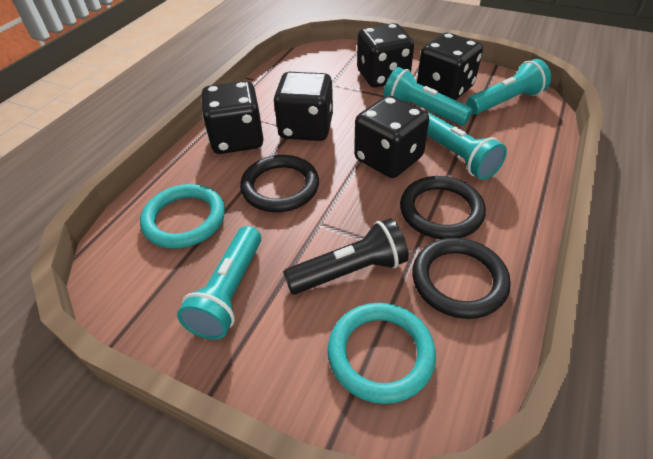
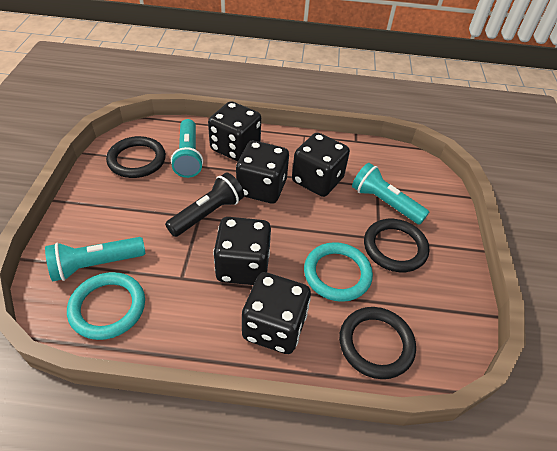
turquoise flashlight: [177,226,261,340] [384,67,473,125] [427,113,507,180] [466,59,551,115] = 4 -> [45,237,145,281] [171,119,203,178] [352,163,429,225] = 3

